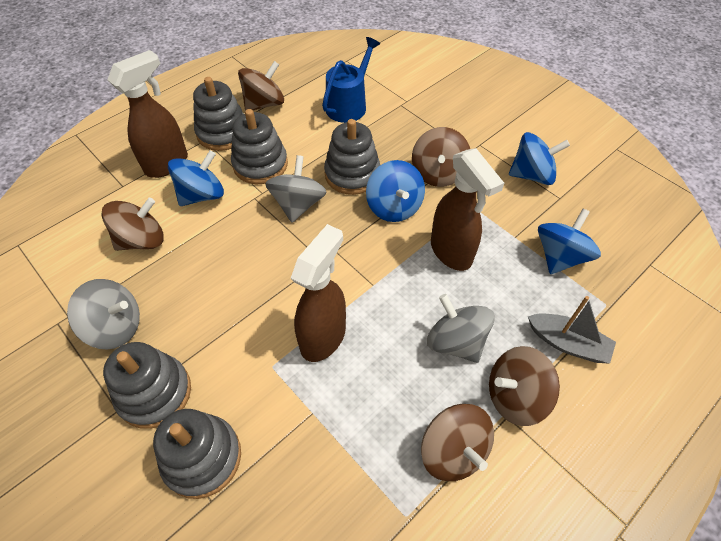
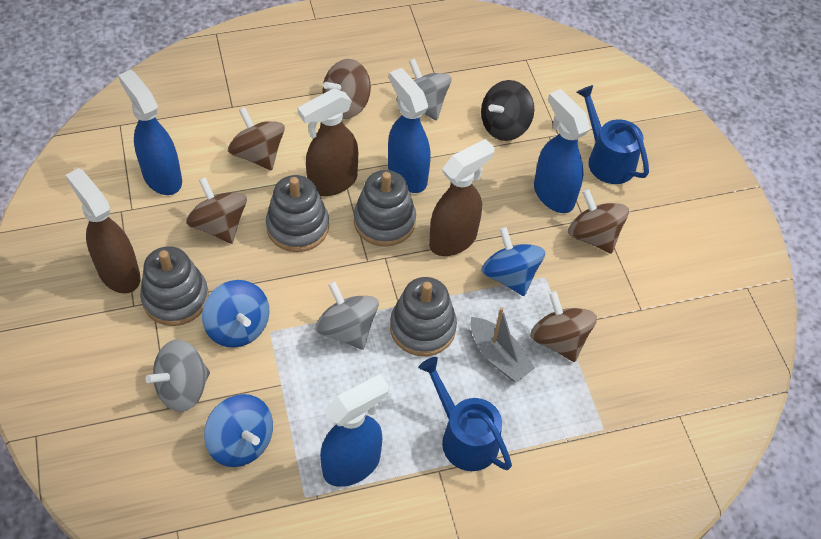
black spinning top: none = 0 -> [481,80,534,141] = 1
blue spinning top: [168,150,224,206] [366,160,425,222] [509,132,570,185] [538,209,601,274] = 4 -> [202,280,270,348] [204,394,273,467] [481,227,545,296] = 3
blue spray bottle: none = 0 -> [118,70,182,195] [320,374,389,487] [388,68,431,193] [534,89,590,213] = 4
blue watering can: [322,37,380,123] = 1 -> [418,357,512,471] [576,85,649,184] = 2
grey stacking toy: [103,342,191,429] [153,409,241,499] [193,77,244,151] [231,109,288,184] [324,119,380,195] = 5 -> [140,246,209,326] [266,175,329,252] [354,170,416,247] [390,277,457,356] = 4

